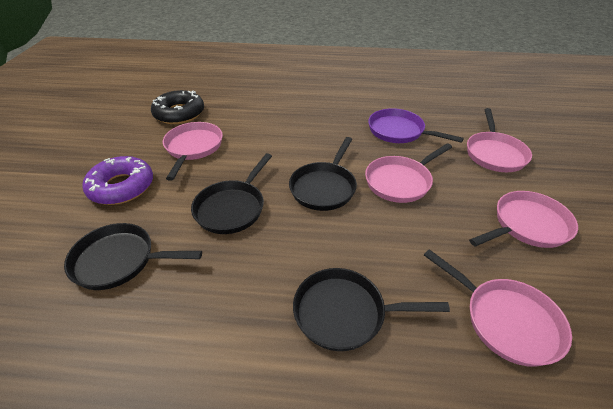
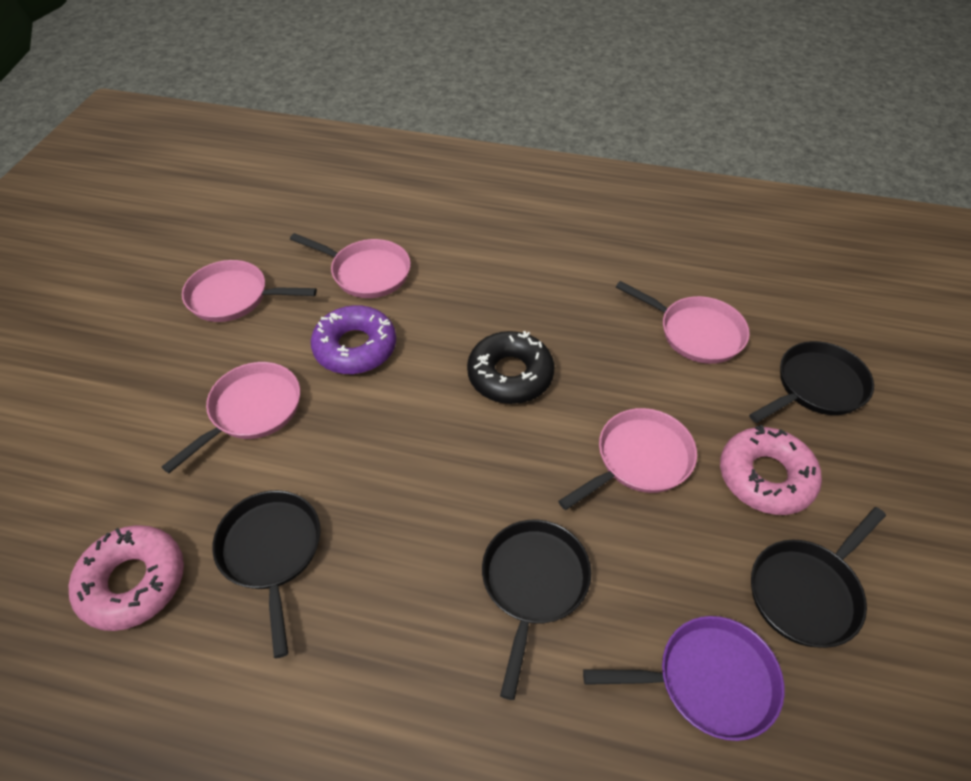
pink donut: none = 0 -> [68,525,184,631] [720,425,822,515] = 2

